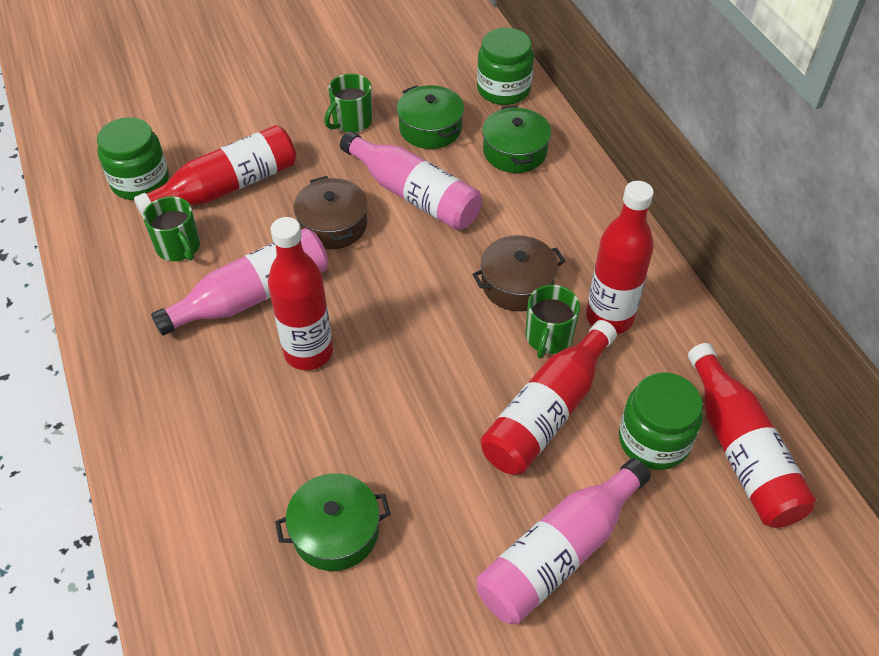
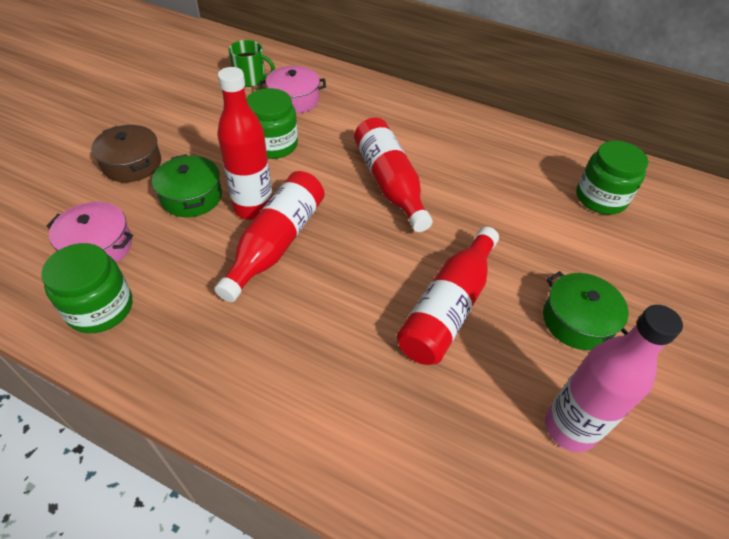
brown pot: [294,176,367,249] [473,235,565,311] = 2 -> [91,125,161,182] = 1
green mug: [143,196,200,261] [324,74,373,133] [526,285,580,358] = 3 -> [228,40,275,87] = 1
green pot: [275,473,390,571] [397,85,464,149] [482,106,551,173] = 3 -> [152,154,222,217] [543,271,629,350] = 2
pink bottle: [151,228,328,336] [340,131,482,230] [477,458,651,624] = 3 -> [545,305,683,452] = 1
pink pot: none = 0 -> [46,202,133,263] [260,66,326,114] = 2
red bottle: [134,125,296,217] [268,217,333,370] [481,320,617,475] [586,181,654,334] [688,343,816,528] = 5 -> [214,171,324,302] [217,67,272,220] [354,118,433,232] [397,227,499,365] = 4

